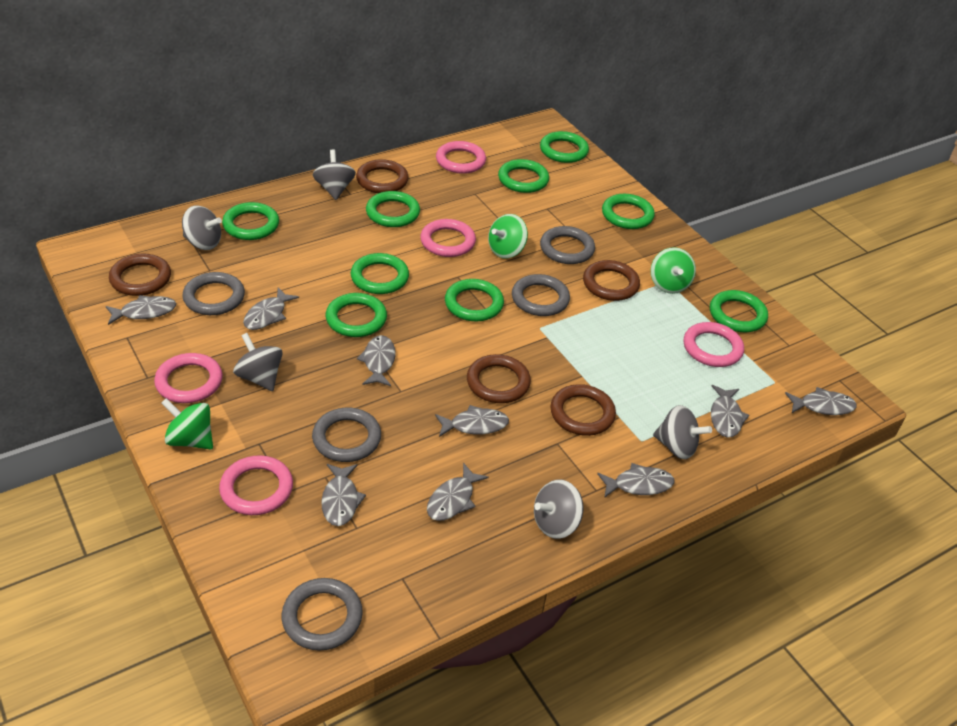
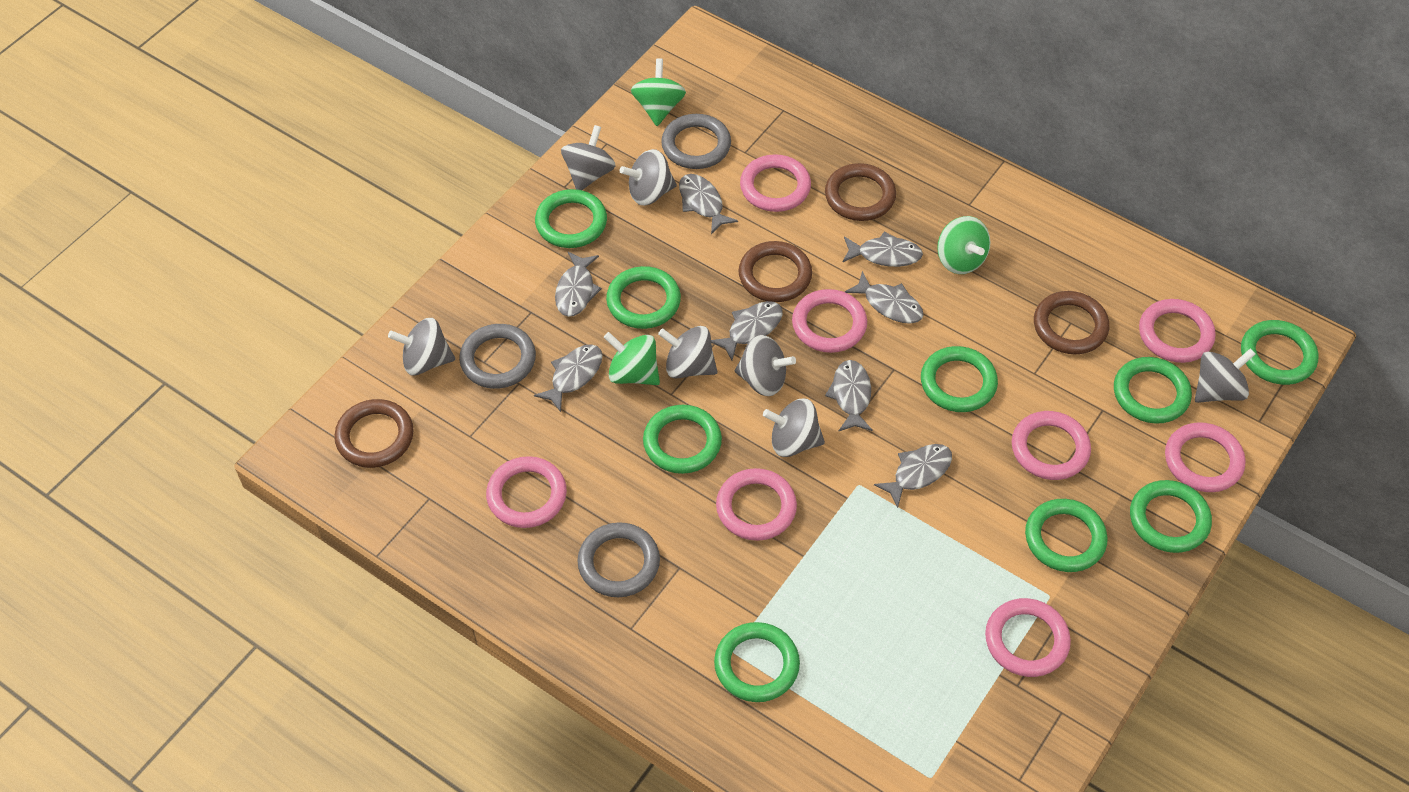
brown ring: [109,254,171,296] [356,159,409,193] [467,354,531,403] [550,384,616,436] [583,260,640,301] = 5 -> [334,399,414,468] [738,241,812,302] [825,163,896,221] [1034,291,1109,354] = 4
grey fish: [106,295,176,325] [243,288,299,330] [322,464,366,526] [357,335,396,386] [427,463,489,521] [435,405,509,437] [597,463,674,498] [711,385,749,437] [785,387,857,415] = 9 -> [534,344,603,412] [555,252,602,317] [679,174,738,234] [711,301,783,360] [825,360,873,432] [842,232,923,267] [845,271,924,324] [874,444,952,508] = 8
grey ring: [182,272,245,315] [282,578,363,651] [312,408,381,462] [512,274,570,316] [540,226,595,264] = 5 -> [459,324,536,389] [577,522,660,597] [661,114,731,169] = 3
grey spinning top: [182,205,222,250] [233,333,283,391] [313,149,356,200] [534,480,584,539] [653,405,712,459] = 5 -> [388,318,455,375] [561,125,616,190] [620,149,677,206] [658,326,717,378] [735,335,796,396] [763,398,825,457] [1195,348,1256,403] = 7
pink ring: [154,353,223,403] [219,455,293,515] [420,219,476,257] [436,141,486,174] [684,322,744,367] = 5 -> [486,456,567,528] [716,468,797,541] [740,154,811,212] [792,289,867,353] [985,598,1071,677] [1012,411,1091,480] [1139,299,1216,363] [1165,422,1246,492] = 8

